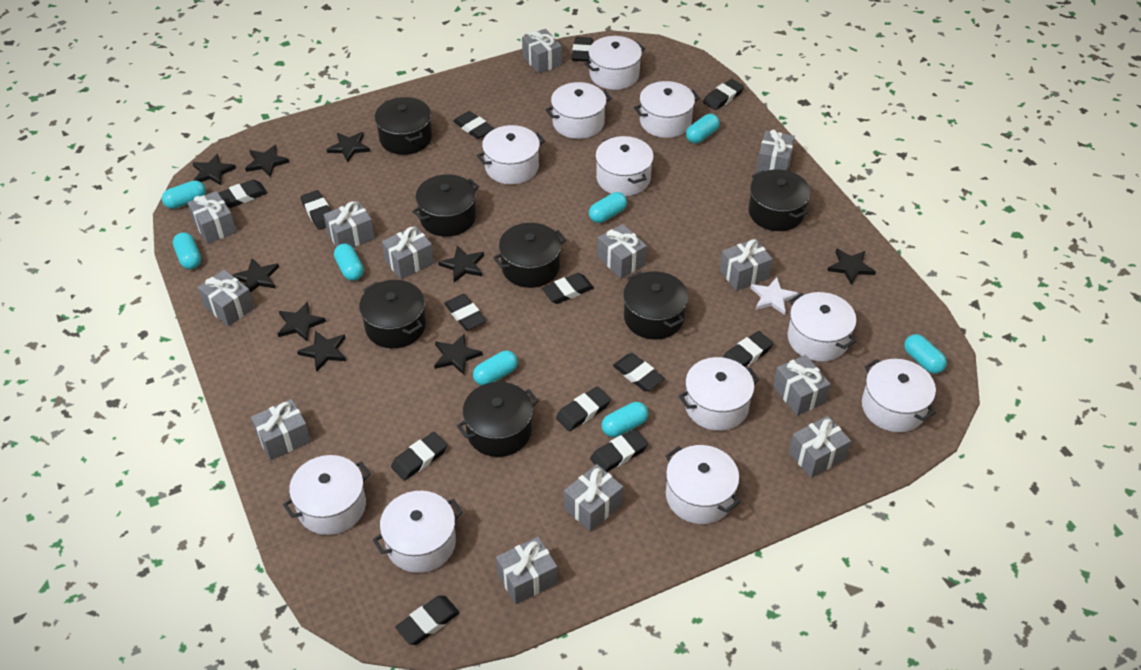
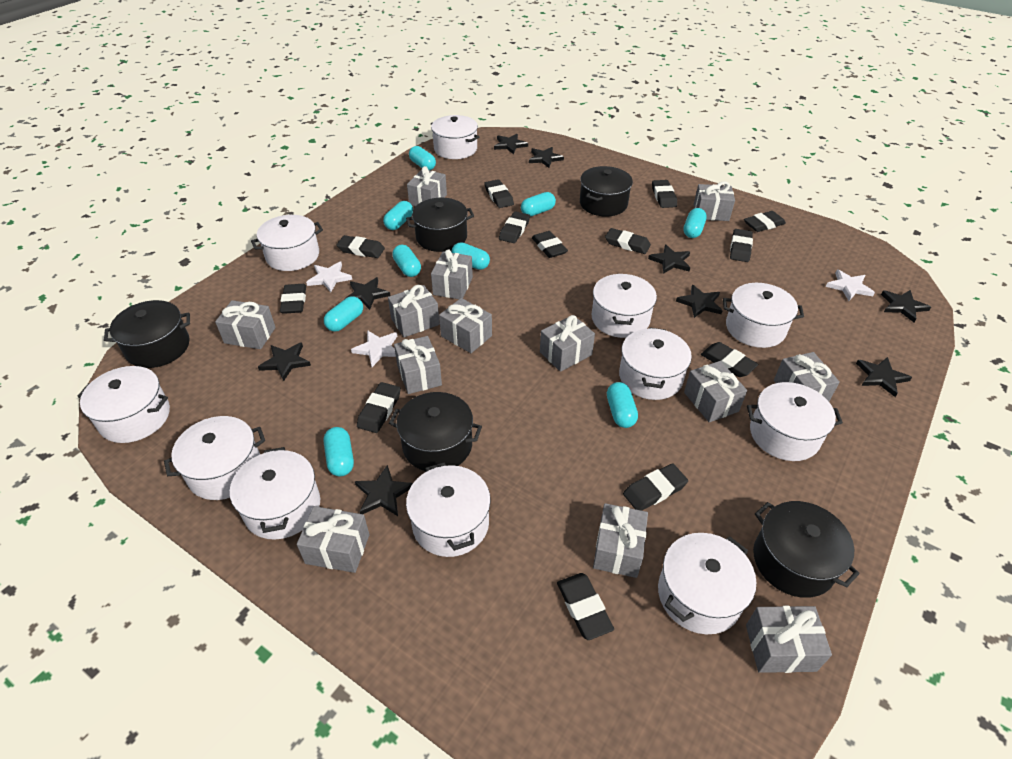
black pot: [359,280,426,348] [375,97,432,155] [412,174,479,237] [457,382,538,457] [493,223,566,288] [623,271,688,340] [749,169,810,231] = 7 -> [104,300,190,368] [389,392,482,471] [406,198,474,252] [580,166,633,217] [753,501,860,598] = 5
turquoise capsule: [162,180,206,209] [173,232,201,269] [334,244,364,281] [473,351,518,385] [589,192,627,223] [602,402,648,437] [686,114,720,143] [904,334,947,374] = 8 -> [324,296,363,332] [324,427,354,476] [383,201,413,230] [392,245,421,277] [409,146,436,170] [451,242,490,270] [521,192,556,217] [607,382,638,428] [683,208,707,238] = 9
white star: [750,277,799,315] = 1 -> [306,261,352,292] [351,330,397,367] [826,269,875,301] = 3

